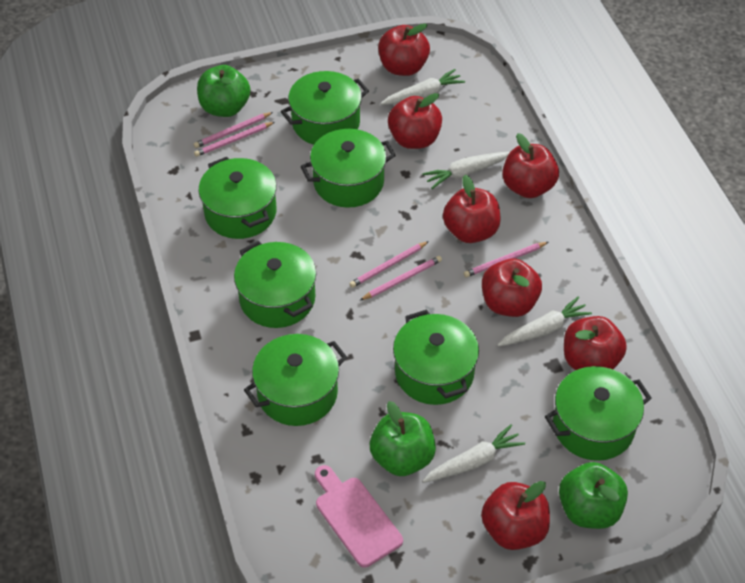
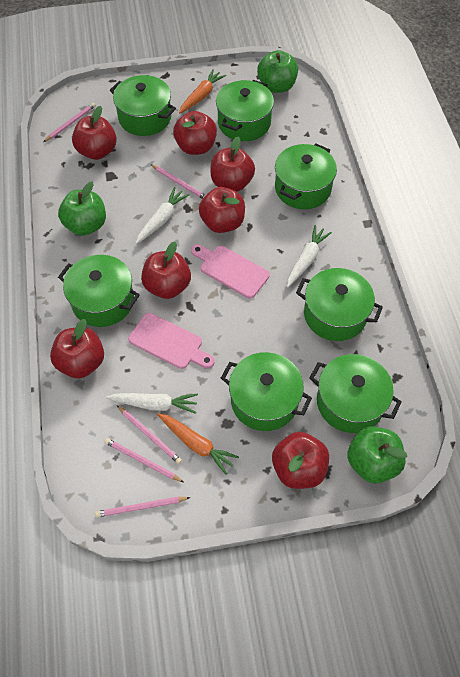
orange carrot: none = 0 -> [157,413,239,475] [179,69,226,114] = 2
pink cutting board: [315,465,403,568] = 1 -> [128,313,215,369] [191,244,270,298] = 2
white carrot: [381,69,465,105] [422,152,510,189] [422,424,525,483] [497,297,592,347] = 4 -> [106,393,198,414] [136,187,189,244] [287,225,332,288] = 3

